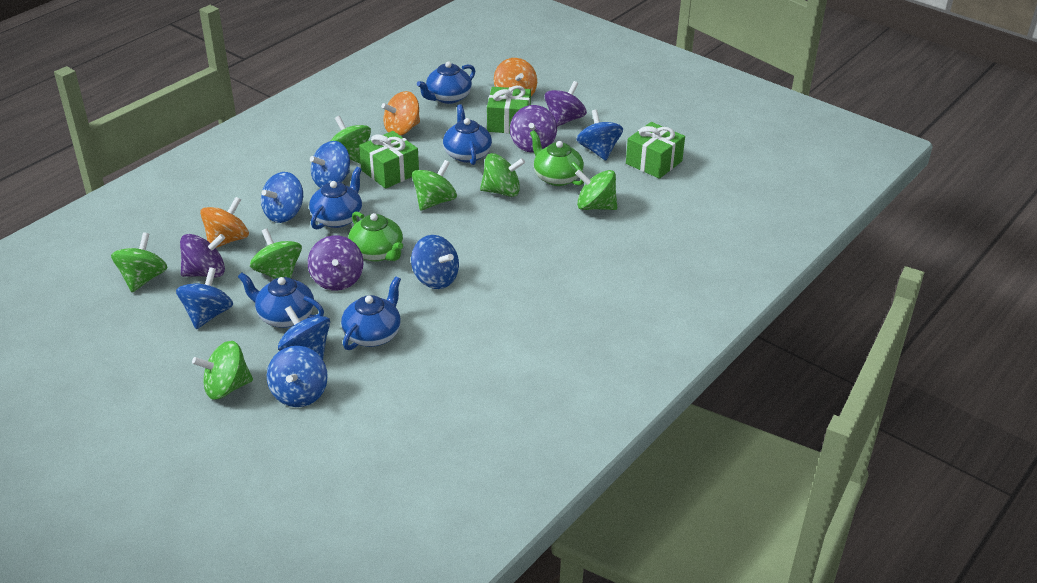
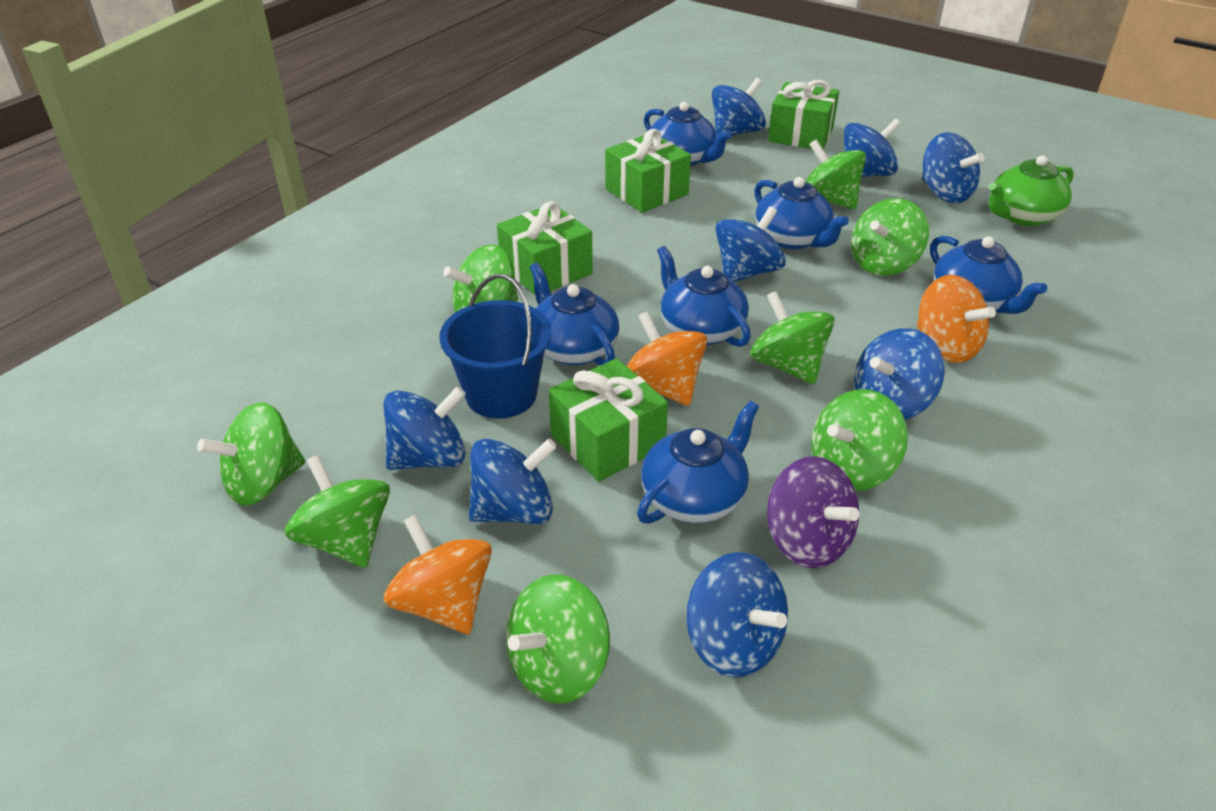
blue bucket: none = 0 -> [439,274,552,419] = 1
blue spinning top: [176,267,233,329] [261,172,303,223] [267,346,328,407] [278,306,330,360] [310,141,350,188] [411,235,459,289] [576,110,623,161] = 7 -> [383,386,466,470] [469,438,557,524] [686,552,788,677] [712,78,766,136] [715,206,786,282] [844,118,901,177] [854,329,945,420] [922,132,984,203] = 8
blue teapot: [238,272,324,328] [309,167,362,230] [341,277,401,350] [417,61,475,104] [443,104,492,165] = 5 -> [530,262,619,365] [637,401,759,524] [644,102,732,167] [657,246,751,347] [754,177,849,250] [930,236,1047,314] = 6
green gift: [359,131,419,189] [487,86,531,134] [626,122,685,179] = 3 -> [497,201,593,295] [549,358,668,482] [605,129,691,213] [768,80,839,149] = 4
green spinning top: [111,232,168,292] [192,341,253,399] [250,228,302,279] [331,116,371,164] [412,160,457,211] [480,153,525,197] [575,170,617,210] = 7 -> [197,402,305,506] [285,455,390,568] [443,245,518,313] [506,575,610,704] [750,291,835,384] [805,139,866,209] [812,389,908,491] [851,198,929,276] = 8
green teapot: [348,211,403,262] [530,130,584,186] = 2 -> [988,156,1074,226] = 1
purple spinning top: [180,234,225,277] [308,235,363,291] [510,105,557,153] [545,81,587,127] = 4 -> [767,456,859,568] = 1

